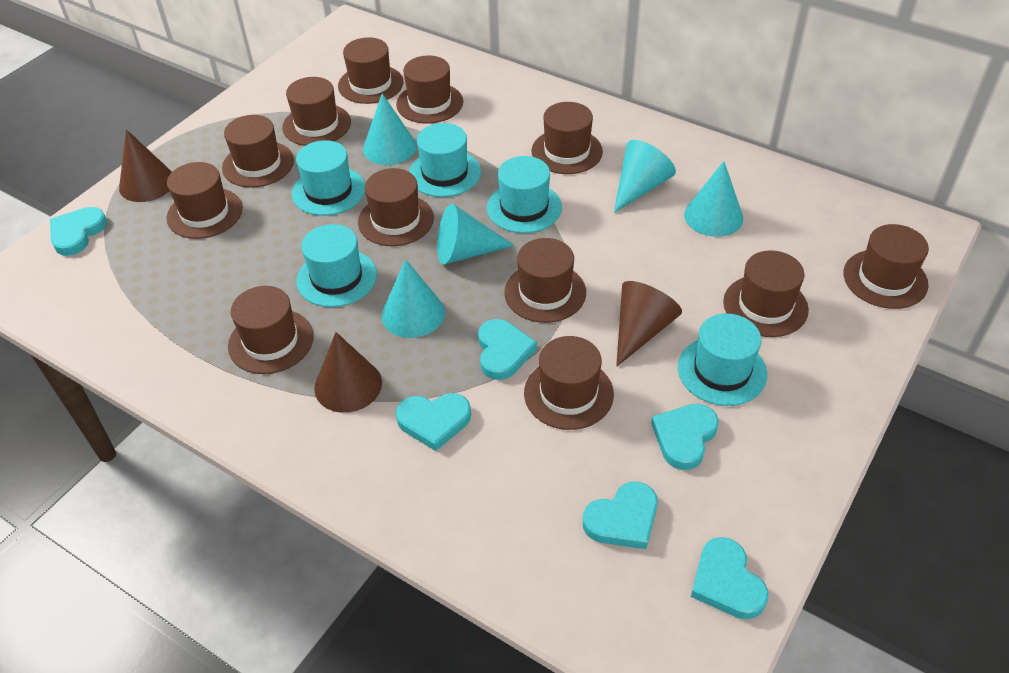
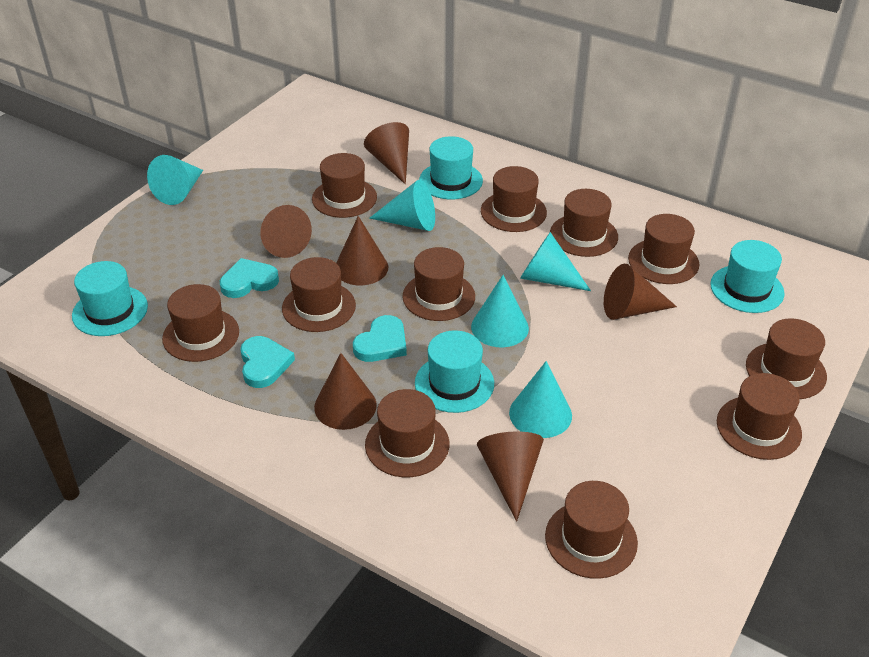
brown cone: [119,129,172,202] [314,332,382,413] [616,281,682,367] = 3 -> [260,205,312,258] [314,353,377,430] [336,216,388,285] [364,122,409,184] [477,431,544,522] [604,264,677,320] = 6
brown hat: [167,162,243,239] [222,115,294,188] [228,286,314,374] [282,77,351,146] [338,37,403,104] [358,168,434,246] [396,55,463,124] [504,238,586,323] [524,336,614,430] [531,102,603,174] [723,250,809,337] [843,224,929,309] = 12 -> [162,284,239,362] [282,257,356,332] [312,153,377,218] [365,389,449,477] [402,247,475,321] [481,166,547,232] [545,481,638,579] [550,189,618,257] [628,214,699,284] [717,373,802,460] [746,318,827,399] = 11
turquoise hat: [292,140,365,216] [296,224,377,307] [409,123,481,197] [487,156,562,233] [678,313,767,406] = 5 -> [72,261,148,336] [415,330,494,413] [419,136,483,199] [710,240,785,313] = 4
turquoise heart: [50,207,107,256] [396,393,471,451] [478,319,537,380] [583,482,658,549] [651,404,719,470] [691,537,769,619] = 6 -> [220,258,279,298] [240,336,295,388] [353,315,407,362] = 3

